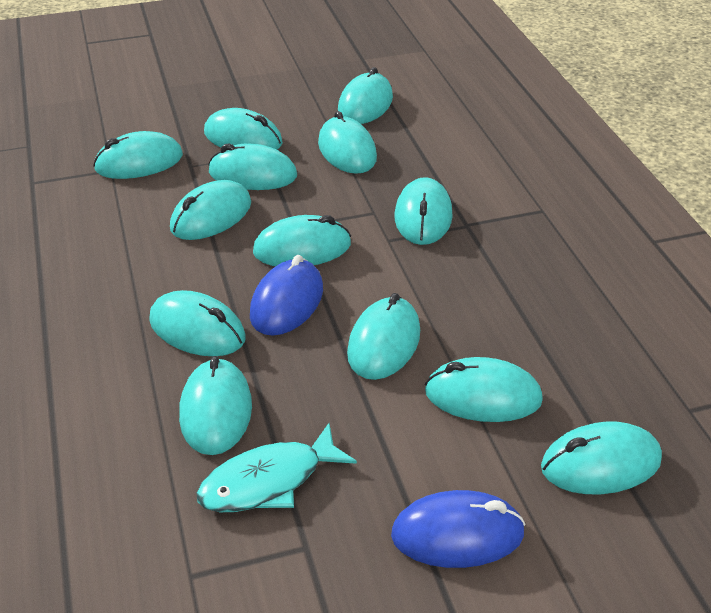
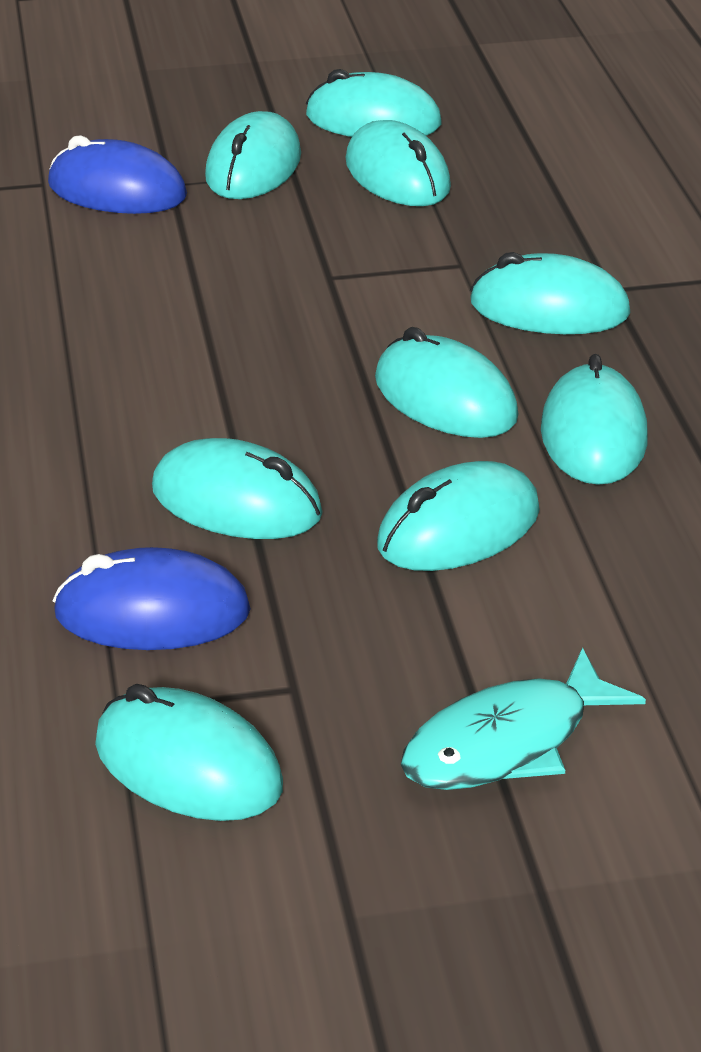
turquoise mouse: [93,131,183,179] [149,290,245,356] [170,180,251,240] [179,356,252,455] [204,108,283,149] [208,143,297,190] [253,215,351,266] [318,111,377,174] [338,67,393,124] [347,293,420,380] [395,177,453,245] [425,357,543,422] [541,422,662,494] = 13 -> [95,684,283,821] [152,438,323,539] [205,111,301,199] [306,69,441,137] [346,120,451,206] [375,327,518,438] [377,461,540,571] [470,252,631,334] [541,354,648,485] = 9

